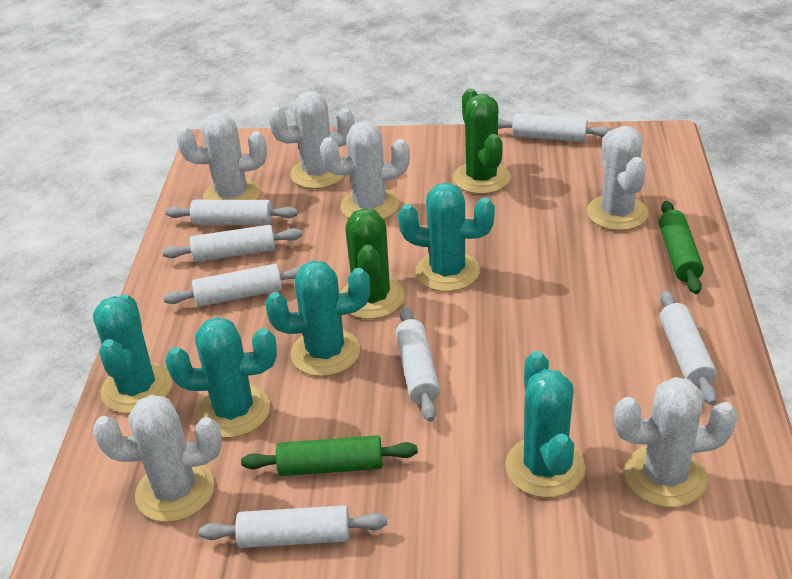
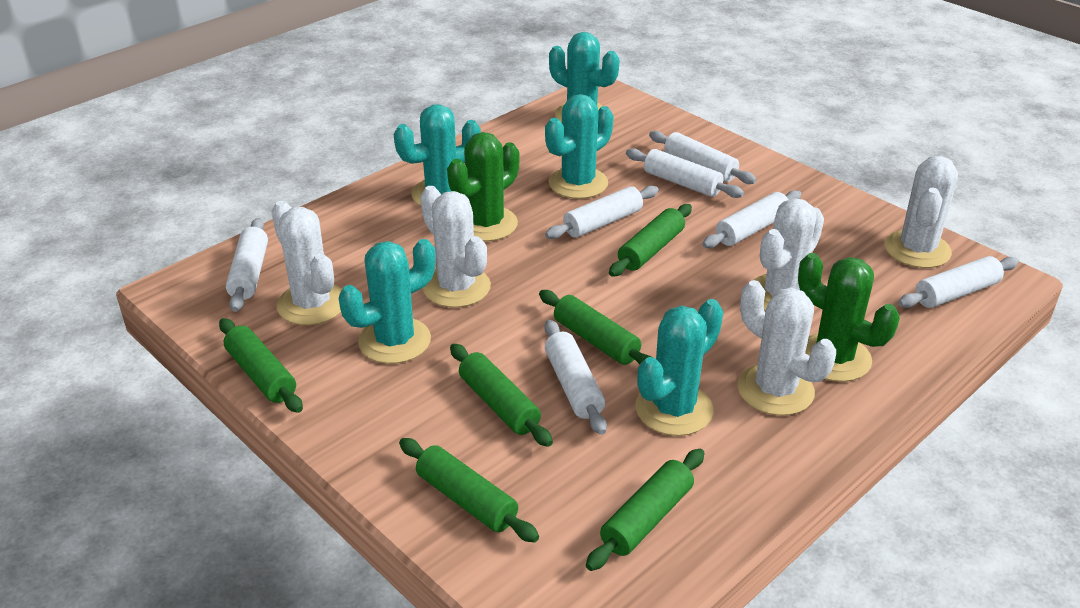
green rolling pin: [241,435,418,476] [659,201,704,294] = 2 -> [219,318,303,413] [399,438,539,542] [450,344,553,447] [539,290,652,365] [586,449,704,571] [609,204,692,277] = 6
white cactus: [93,395,222,522] [176,113,267,200] [268,91,355,189] [320,121,410,220] [587,126,649,231] [614,377,738,508] = 6 -> [271,201,342,325] [420,186,491,308] [737,280,836,416] [753,198,824,311] [885,156,958,268] = 5

